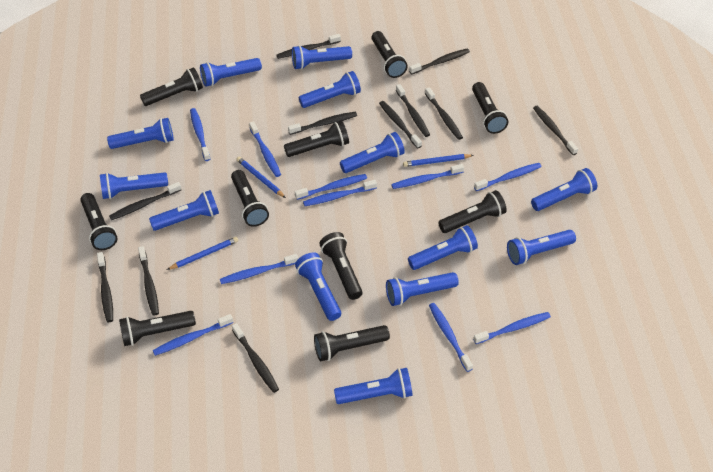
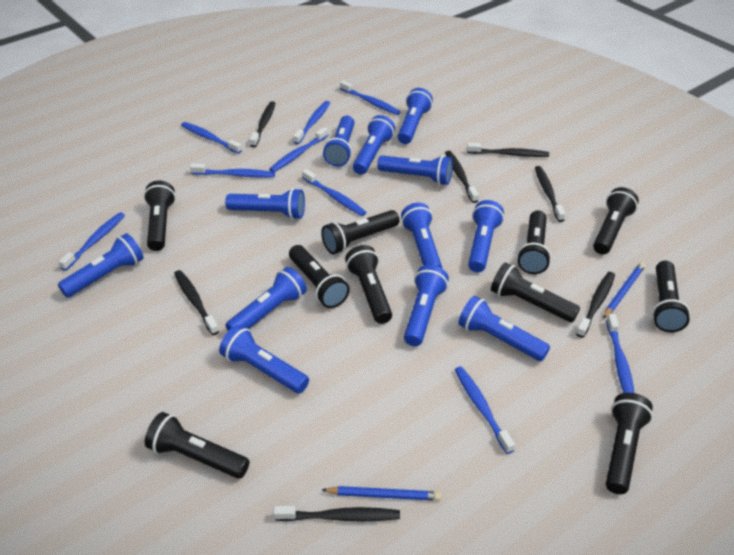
black toothbrush: [97,252,113,322] [109,182,181,220] [138,246,159,316] [232,323,279,393] [277,34,341,59] [288,112,357,135] [379,101,422,149] [396,84,430,137] [409,48,470,75] [425,87,463,140] [533,106,578,155] = 11 -> [174,270,219,335] [250,101,276,147] [273,506,400,521] [445,151,479,203] [467,143,549,157] [535,166,565,222] [576,272,615,338] = 7
blue flashlight: [100,172,168,199] [107,118,174,149] [149,190,219,231] [200,58,262,87] [292,45,352,70] [295,252,341,321] [299,71,361,108] [334,368,413,404] [340,132,405,173] [386,272,459,306] [408,225,478,270] [507,230,576,265] [531,168,597,211] = 13 -> [58,233,144,297] [219,325,309,393] [225,188,305,219] [225,267,307,331] [323,116,355,166] [353,115,395,175] [377,155,453,185] [398,88,433,144] [401,203,442,268] [404,265,449,346] [458,296,550,361] [468,200,504,272] = 12
blue pencil: [167,237,238,270] [236,157,286,198] [403,154,474,167] = 3 -> [322,486,441,501] [603,262,645,319] = 2
blue toothbrush: [153,314,233,356] [190,108,210,161] [220,254,298,284] [249,121,281,177] [295,174,367,200] [303,180,377,206] [391,164,464,189] [429,303,473,372] [473,312,551,344] [474,163,541,191] = 10 -> [58,212,125,271] [181,122,242,154] [190,164,275,178] [269,127,328,172] [293,101,330,144] [302,169,366,216] [340,80,400,115] [455,366,515,454] [606,314,634,393] = 9

